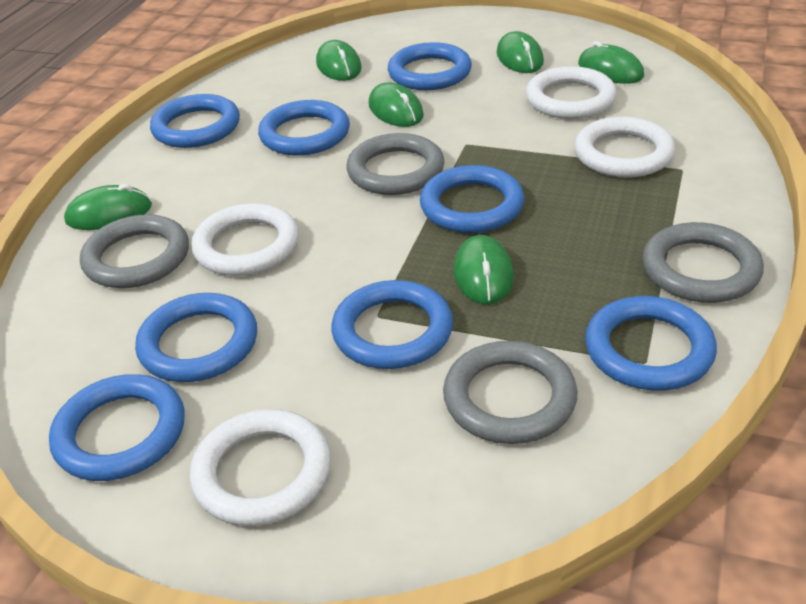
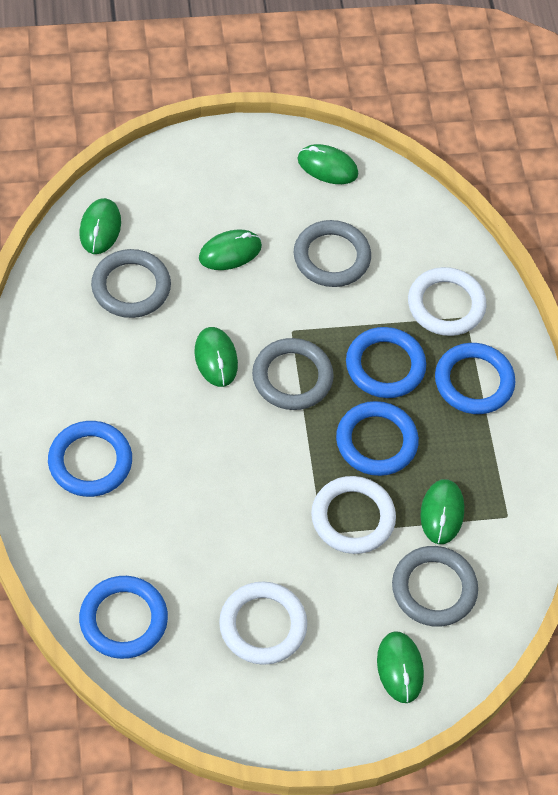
blue ring: [49,374,185,481] [135,293,257,382] [150,94,240,148] [258,100,350,155] [332,280,453,369] [388,42,472,90] [420,165,524,233] [585,296,717,391] = 8 -> [48,421,132,497] [79,576,168,659] [336,401,419,476] [346,327,426,398] [435,343,515,414] = 5
white ring: [190,409,331,526] [191,203,299,276] [526,66,617,119] [574,116,675,178] = 4 -> [219,582,307,665] [311,476,396,554] [408,267,486,336] = 3

